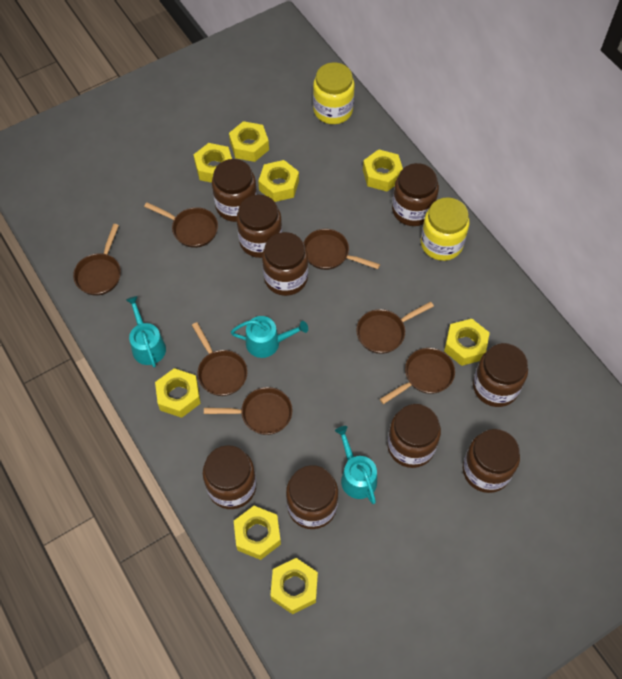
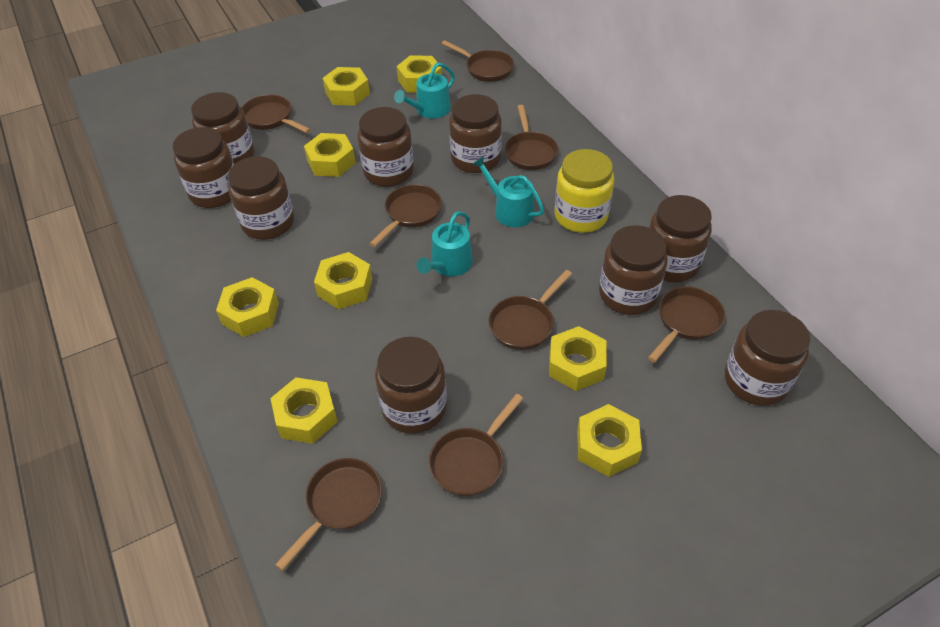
brown pan: [73,224,121,296] [144,202,218,248] [192,322,248,396] [204,387,292,435] [304,229,380,270] [356,301,434,354] [380,348,455,404] = 7 -> [242,95,311,133] [275,458,382,571] [369,184,442,247] [429,393,524,497] [442,40,514,82] [489,270,572,350] [505,105,558,170] [648,286,725,363] = 8
yellow jar: [313,62,355,124] [421,197,469,261] = 2 -> [554,149,614,233] = 1

